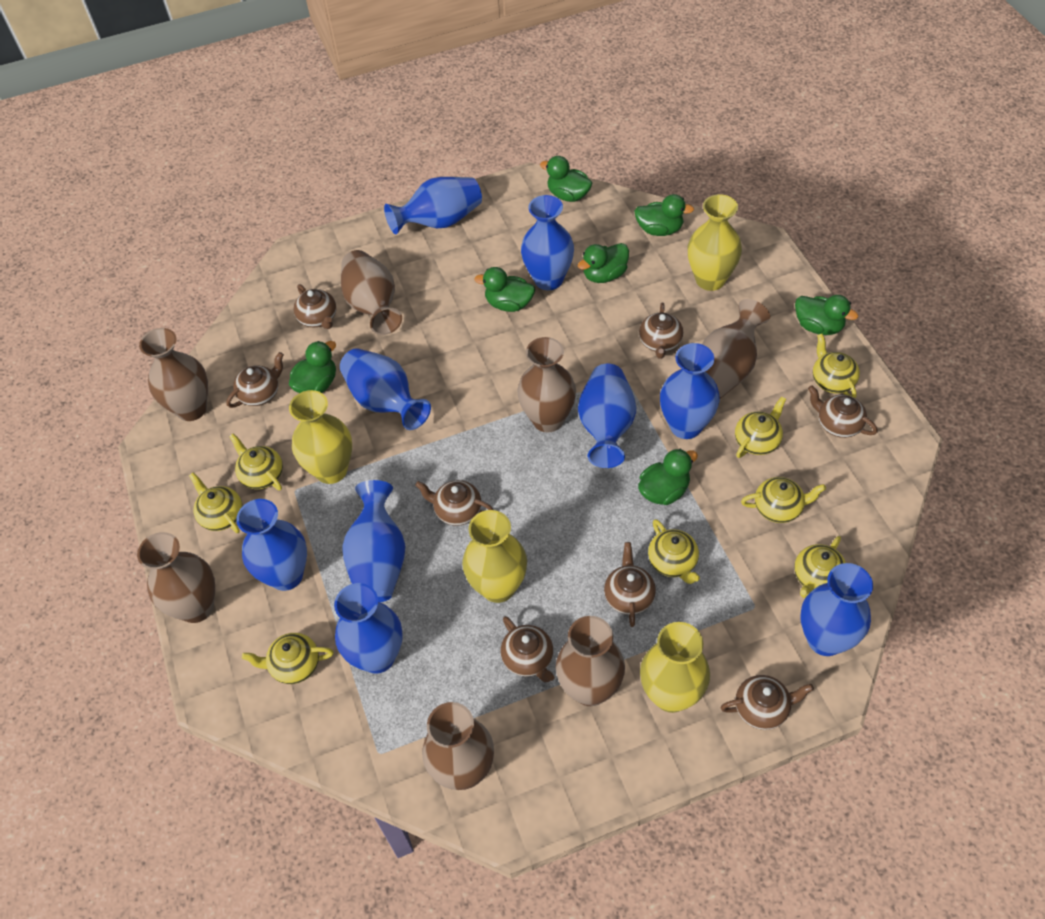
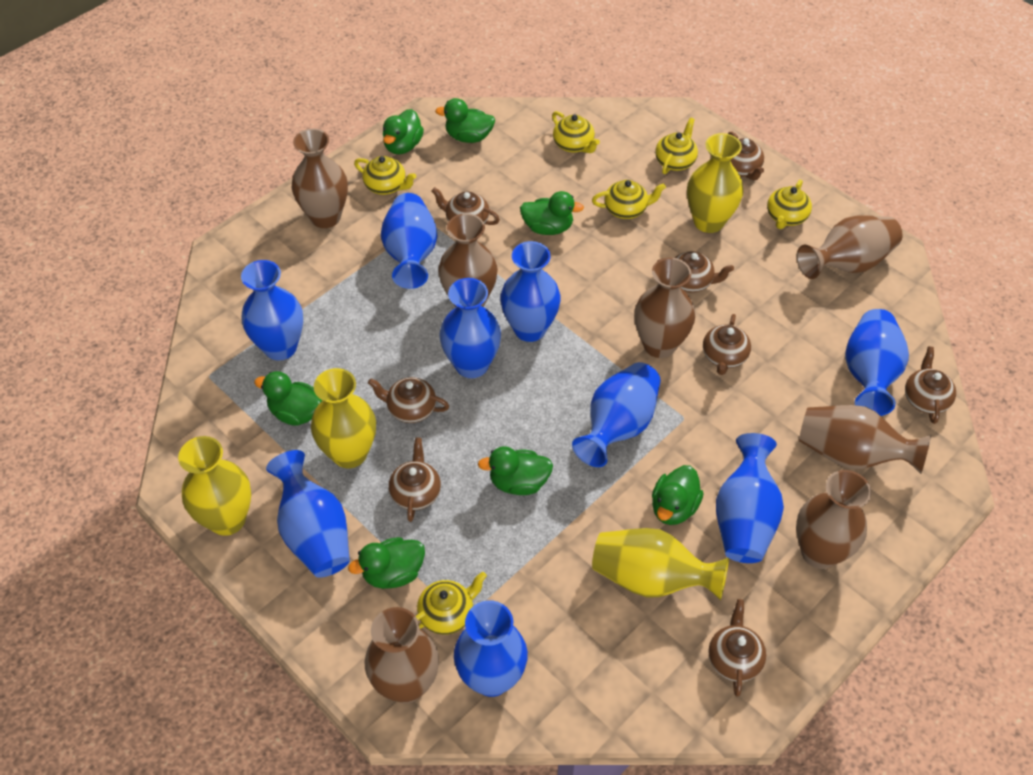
yellow teapot: [189,472,242,533] [229,433,283,490] [242,633,334,684] [648,519,700,584] [735,397,786,458] [741,477,826,523] [794,536,846,598] [813,334,860,398] = 8 -> [354,156,416,195] [416,572,487,635] [552,111,600,153] [592,180,666,219] [655,117,698,174] [767,180,812,229] = 6

